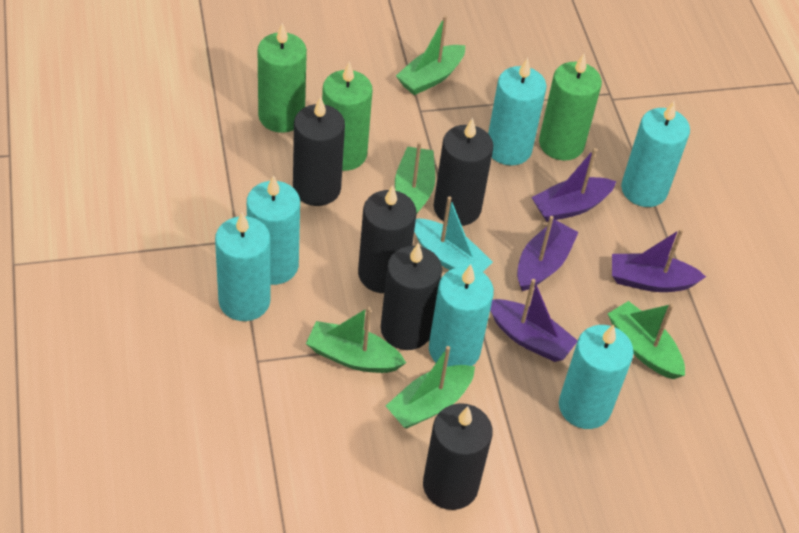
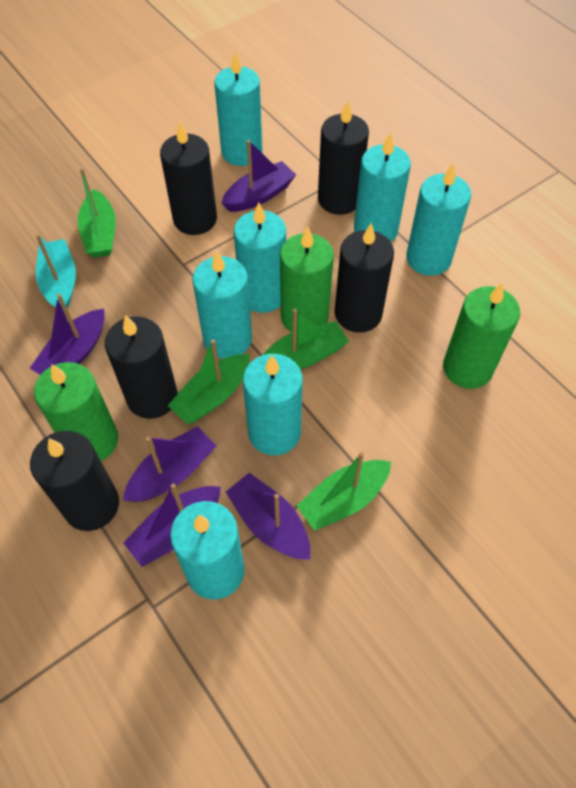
green boat: [306,307,406,373] [386,346,475,429] [395,141,435,214] [396,15,465,95] [608,301,685,379] = 5 -> [78,168,116,258] [168,339,250,424] [262,309,349,370] [297,452,391,531] = 4
purple boat: [490,279,578,362] [517,216,579,291] [531,148,616,222] [612,228,706,292] = 4 -> [30,294,105,375] [123,426,216,502] [123,483,221,567] [221,140,296,212] [226,473,310,560] = 5
turquoise candle: [215,213,271,321] [247,175,300,285] [429,265,494,367] [488,58,547,165] [559,324,634,429] [621,101,690,207] = 6 -> [170,501,245,600] [192,250,252,359] [214,52,263,166] [234,202,286,313] [243,354,303,455] [354,132,411,242] [406,164,471,276] = 7

